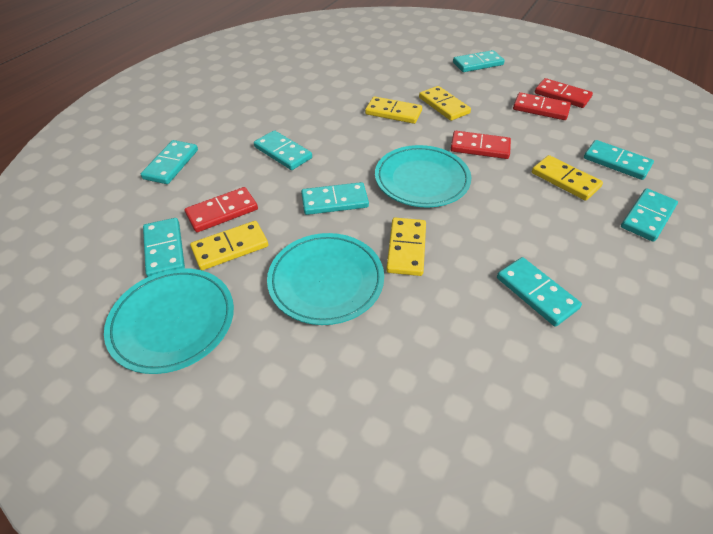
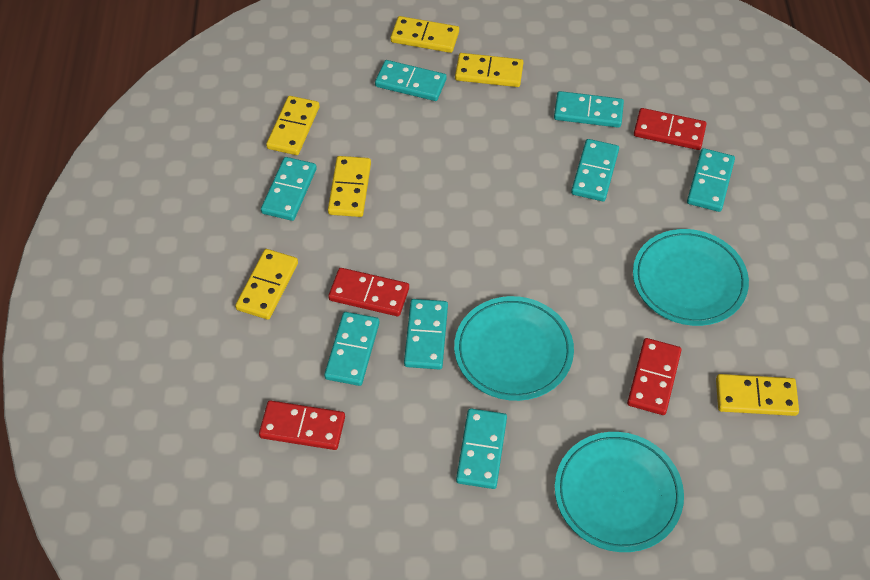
yellow domino: [190,221,268,270] [365,96,422,124] [386,218,426,276] [419,86,471,121] [532,155,603,201] = 5 -> [235,249,298,320] [266,96,320,155] [328,156,371,217] [391,16,459,53] [455,53,523,87] [716,374,799,416] = 6

